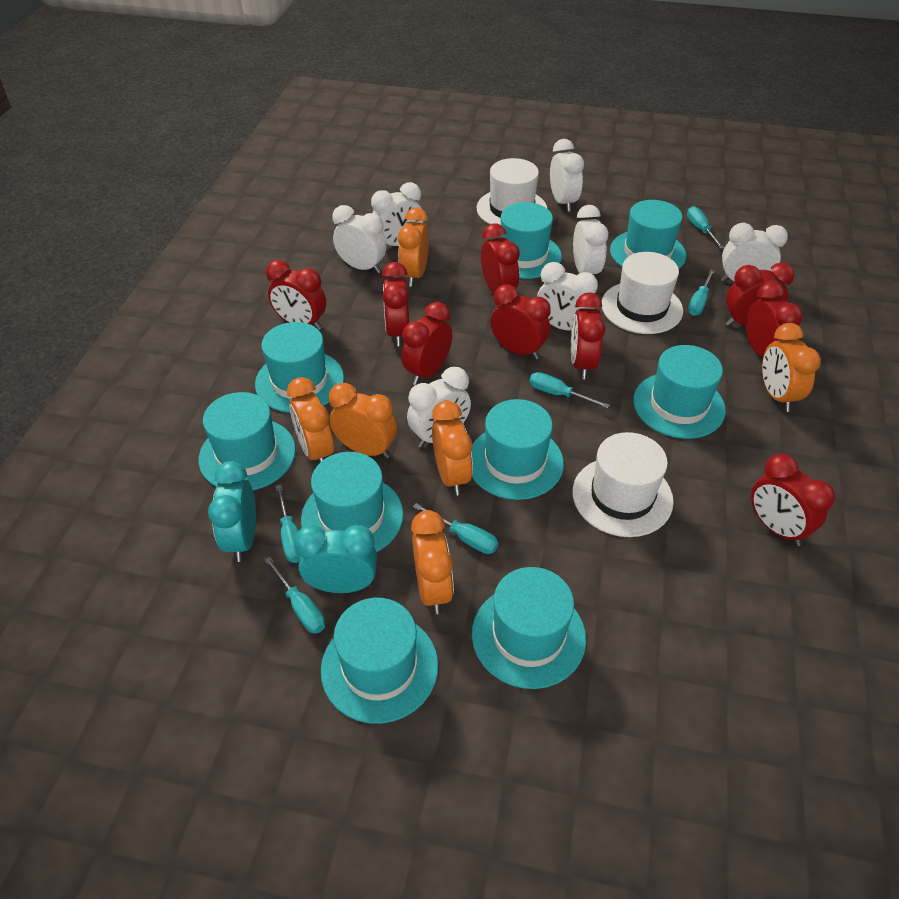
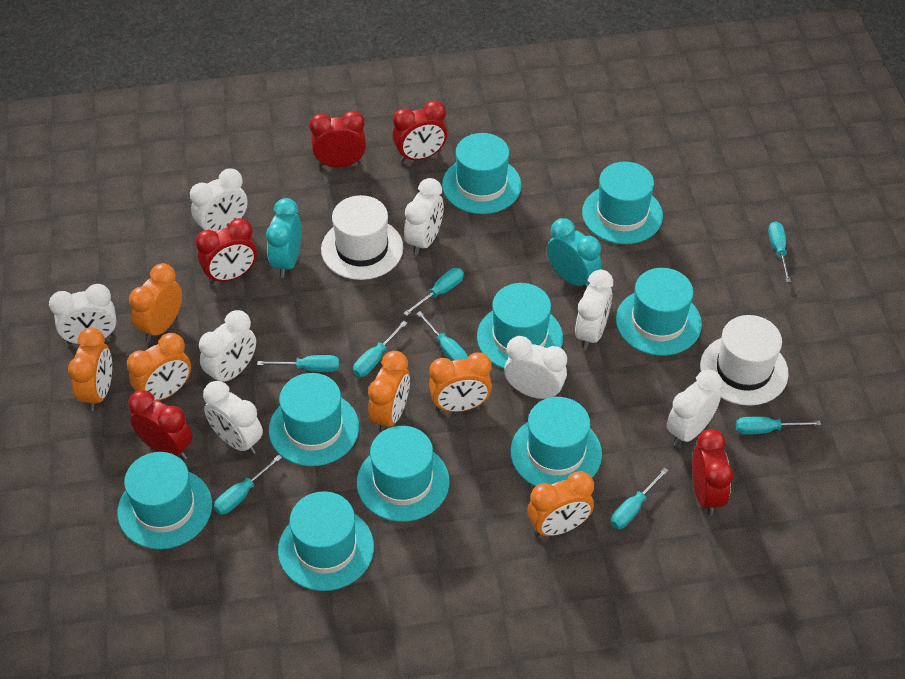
red clock: [266,260,326,330] [382,262,409,346] [401,302,452,385] [481,223,520,294] [491,284,551,359] [571,292,605,379] [726,263,795,326] [746,282,803,357] [751,454,836,546] = 9 -> [128,390,192,460] [196,218,257,284] [310,111,366,167] [393,101,447,162] [692,429,733,516] = 5
turquoise screwdriver: [264,557,325,634] [276,484,300,563] [413,503,498,554] [529,372,609,408] [687,206,724,249] [688,269,715,316] = 6 -> [214,455,282,515] [257,355,339,372] [353,321,408,377] [404,268,464,316] [416,311,468,361] [611,467,669,529] [736,417,821,435] [768,221,791,282] = 8
white clock: [332,205,387,274] [371,182,423,246] [407,367,471,448] [537,262,598,330] [550,139,584,212] [573,205,608,274] [721,223,788,282] = 7 -> [49,284,117,345] [190,169,248,231] [199,310,256,382] [203,381,263,455] [404,178,444,256] [504,336,567,399] [575,270,613,350] [667,370,723,446] = 8
white hat: [477,158,547,225] [572,432,674,537] [602,252,683,334] = 3 -> [321,195,403,280] [700,315,789,406] = 2

